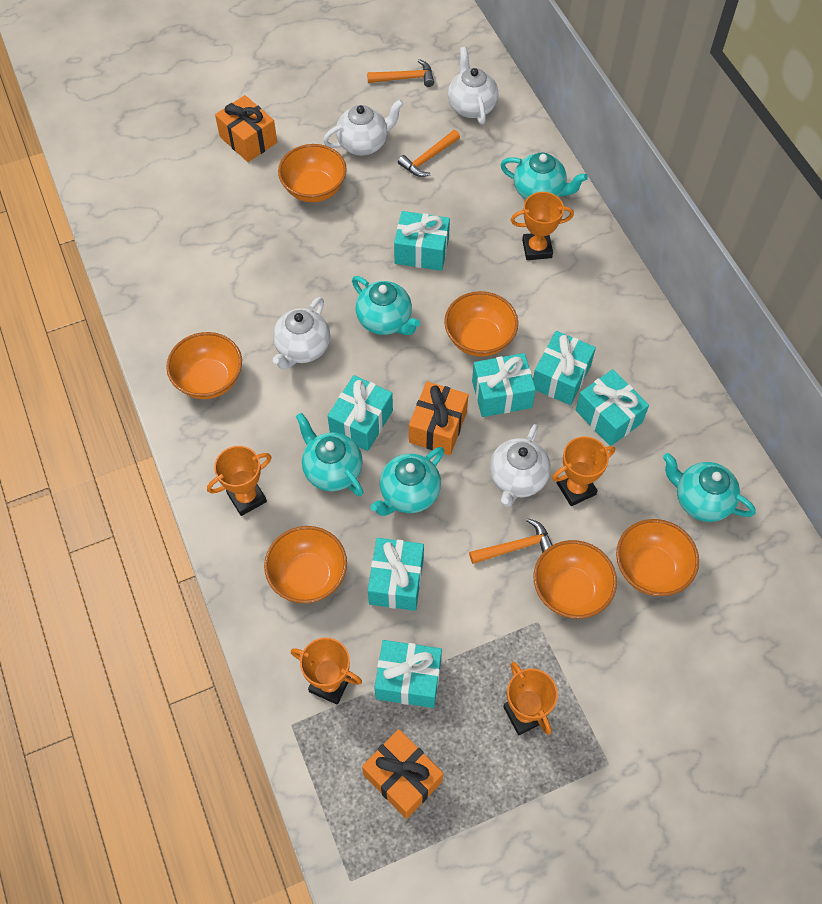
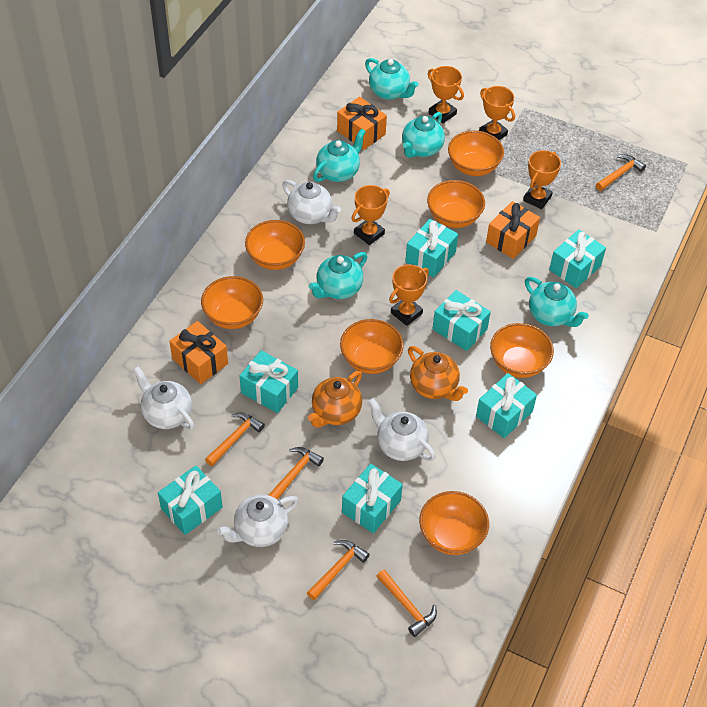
orange bowl: [166,332,242,399] [264,526,347,603] [278,144,347,202] [444,291,518,357] [534,540,617,619] [616,519,699,596] = 6 -> [201,276,263,329] [245,220,305,270] [340,319,404,374] [419,491,489,555] [427,180,485,228] [448,131,504,176] [490,323,554,378] = 7
orange hammer: [367,59,434,87] [398,130,460,177] [469,518,552,564] = 3 -> [205,412,265,466] [269,447,324,500] [307,540,370,600] [376,569,437,637] [596,154,646,191] = 5
orange teapot: none = 0 -> [308,370,362,428] [408,346,468,401] = 2

